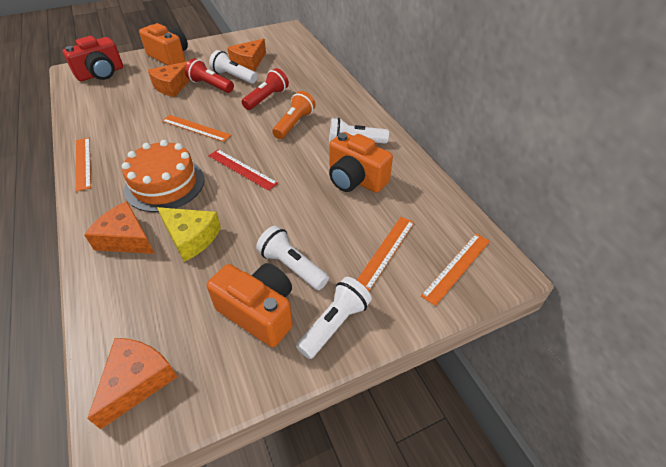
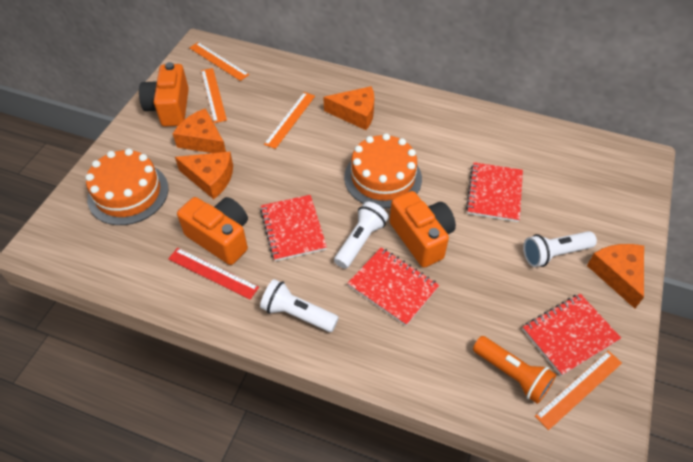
orange cake: [122,140,204,212] = 1 -> [85,149,169,225] [344,133,422,209] = 2
red camera: [63,36,123,81] = 1 -> none = 0
red flashlight: [185,58,234,93] [242,68,289,110] = 2 -> none = 0
red notebook: none = 0 -> [260,195,327,261] [347,247,439,326] [466,162,523,222] [522,294,621,376] = 4
white flashlight: [209,50,257,84] [256,225,329,290] [296,277,372,359] [329,118,389,144] = 4 -> [260,279,339,332] [334,201,388,269] [523,231,597,267] = 3
yellow cheese: [157,207,221,262] = 1 -> none = 0

